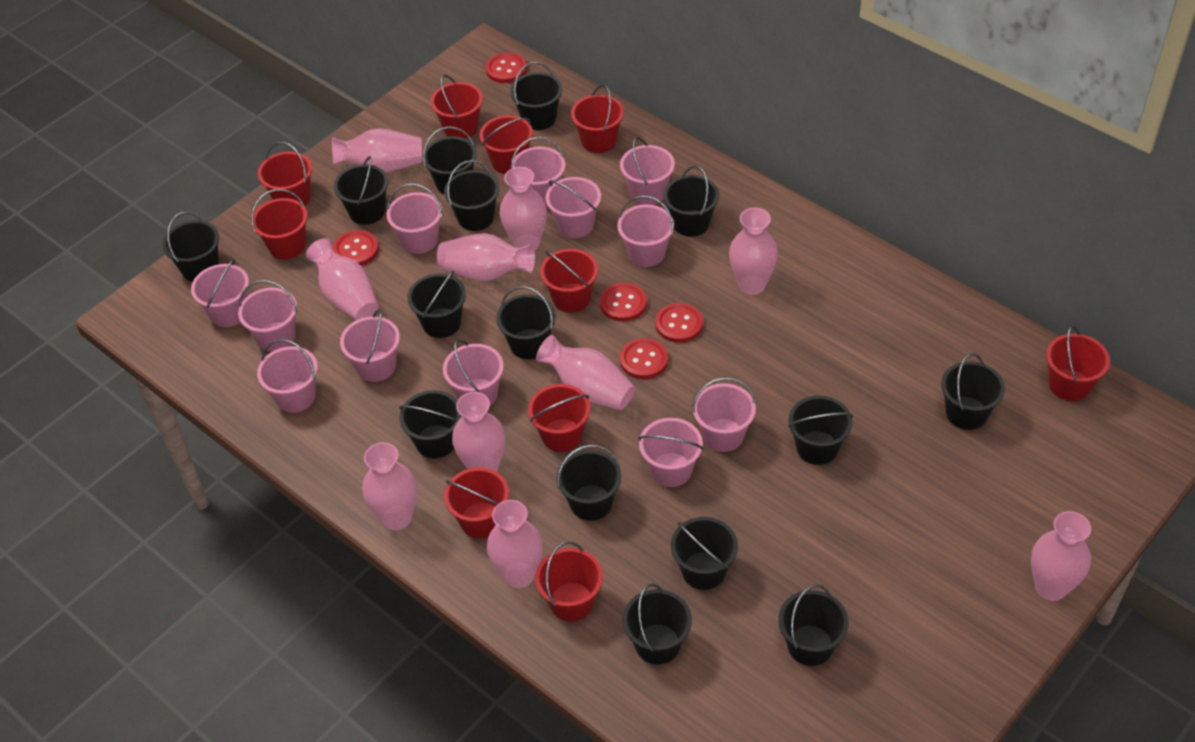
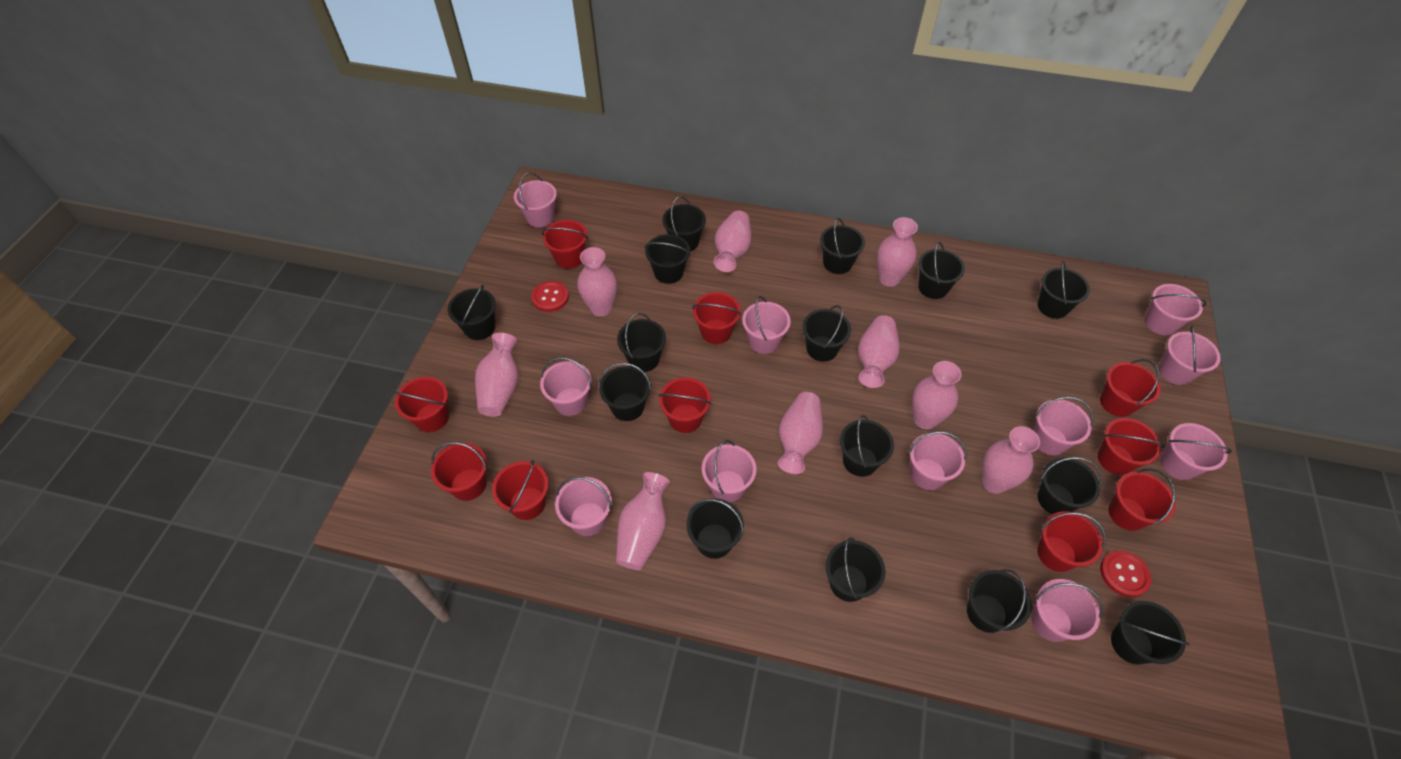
pink bucket: [191,259,249,327] [238,280,297,352] [257,339,318,413] [340,309,400,382] [387,183,443,254] [443,339,504,406] [511,137,566,206] [546,177,601,238] [617,195,674,267] [620,137,675,205] [638,418,704,487] [692,377,756,452] = 12 -> [514,173,557,228] [540,357,592,416] [555,477,612,536] [702,440,757,502] [742,296,791,354] [909,431,967,490] [1031,579,1103,642] [1034,397,1094,455] [1144,284,1207,335] [1159,326,1220,385] [1160,423,1232,480] = 11
pink vase: [306,238,379,320] [332,128,422,172] [362,442,417,530] [437,233,535,281] [452,392,505,472] [487,500,543,588] [500,167,547,250] [536,335,635,410] [729,207,778,295] [1031,511,1091,601] = 10 -> [475,333,518,417] [577,247,617,317] [616,472,670,570] [714,211,751,272] [778,392,823,474] [858,315,899,388] [877,217,918,287] [912,361,962,430] [982,426,1040,494] = 9
red button: [333,230,379,266] [486,52,527,83] [600,282,647,321] [620,338,668,379] [655,303,703,343] = 5 -> [531,281,569,312] [1100,550,1151,597] = 2

